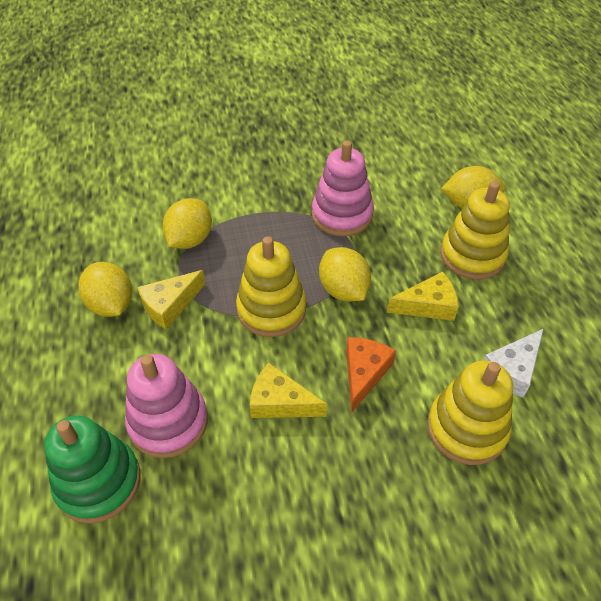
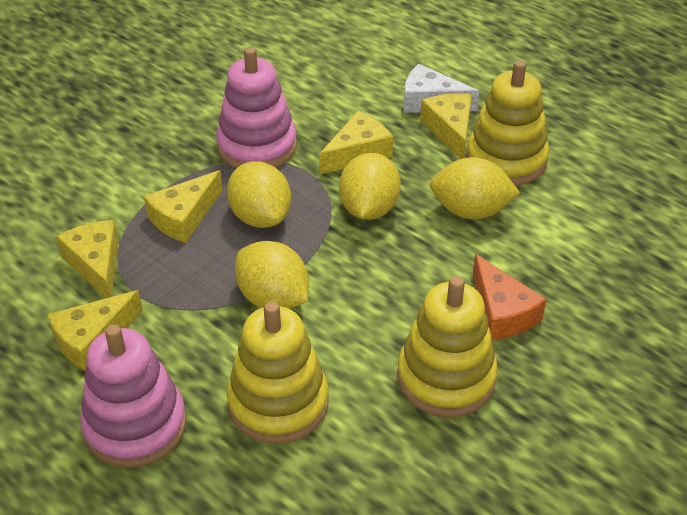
green stacking toy: [44,415,141,524] = 1 -> none = 0
yellow cheese: [137,270,205,329] [249,363,327,418] [387,272,459,321] = 3 -> [47,290,143,371] [56,220,119,298] [144,170,223,243] [319,111,393,174] [420,93,472,159] = 5

